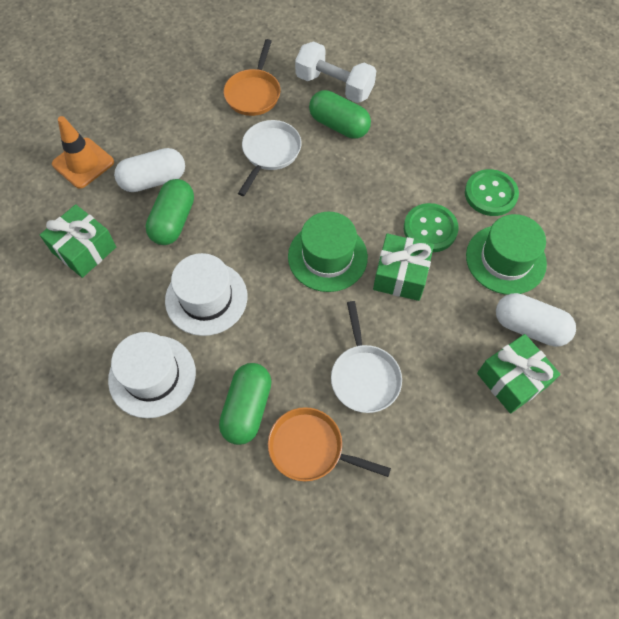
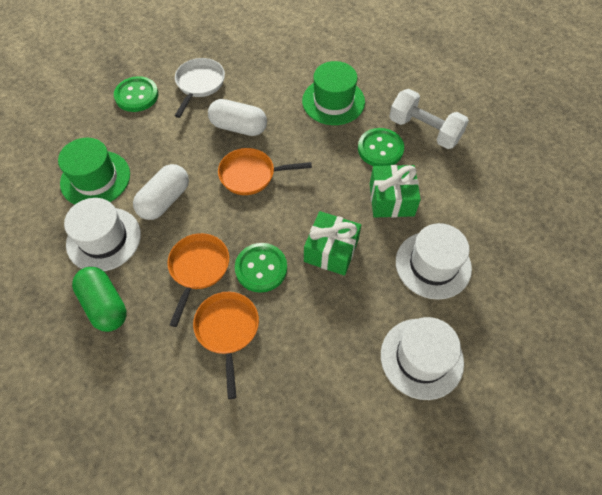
green button: [404,203,458,252] [465,169,519,216] = 2 -> [114,76,158,112] [235,243,287,293] [358,128,404,166] = 3
green capsule: [146,179,194,245] [219,363,272,445] [309,90,371,139] = 3 -> [72,267,127,332] = 1
green gift: [40,204,116,278] [373,233,434,301] [477,334,561,414] = 3 -> [304,211,361,276] [370,165,421,217] = 2
orange pan: [224,39,280,116] [268,407,391,481] = 2 -> [167,233,229,327] [193,292,259,399] [218,148,312,195] = 3
orange traffic cone: [52,116,114,189] = 1 -> none = 0
white hat: [108,332,196,418] [165,253,247,336] = 2 -> [64,198,141,271] [381,317,464,400] [396,223,472,300] = 3
white pan: [238,120,302,196] [331,301,402,413] = 2 -> [175,58,225,118] = 1

